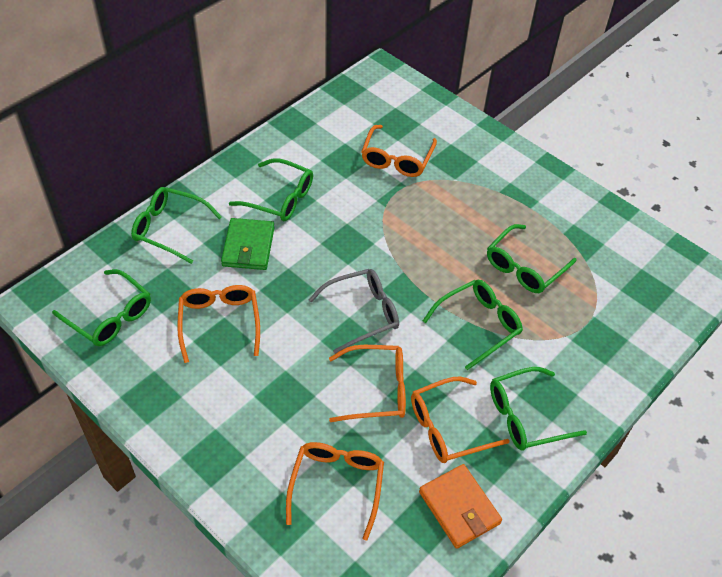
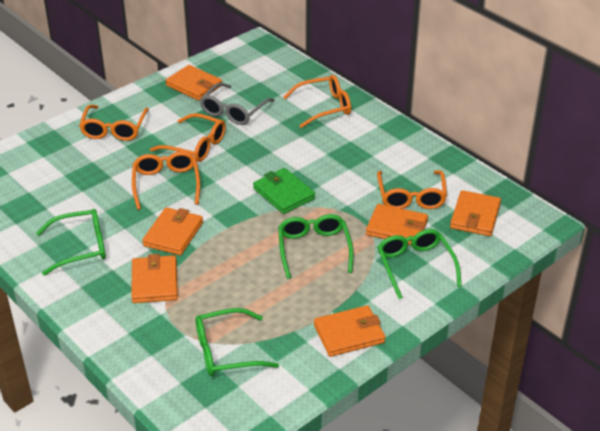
green glasses: [52,269,151,346] [131,187,222,264] [229,158,313,221] [423,280,523,370] [487,224,577,293] [490,367,587,451] = 6 -> [36,209,106,275] [196,308,279,376] [278,214,353,279] [377,229,462,299] = 4
orange wallet: [419,464,502,549] = 1 -> [131,254,178,303] [142,207,203,255] [165,65,222,101] [314,305,385,357] [366,204,428,245] [450,190,501,236] = 6

